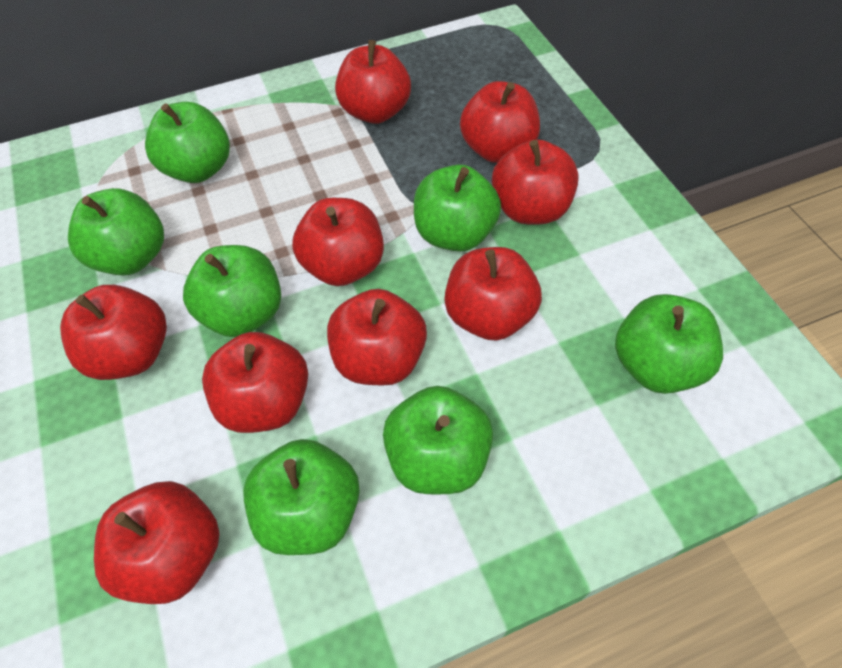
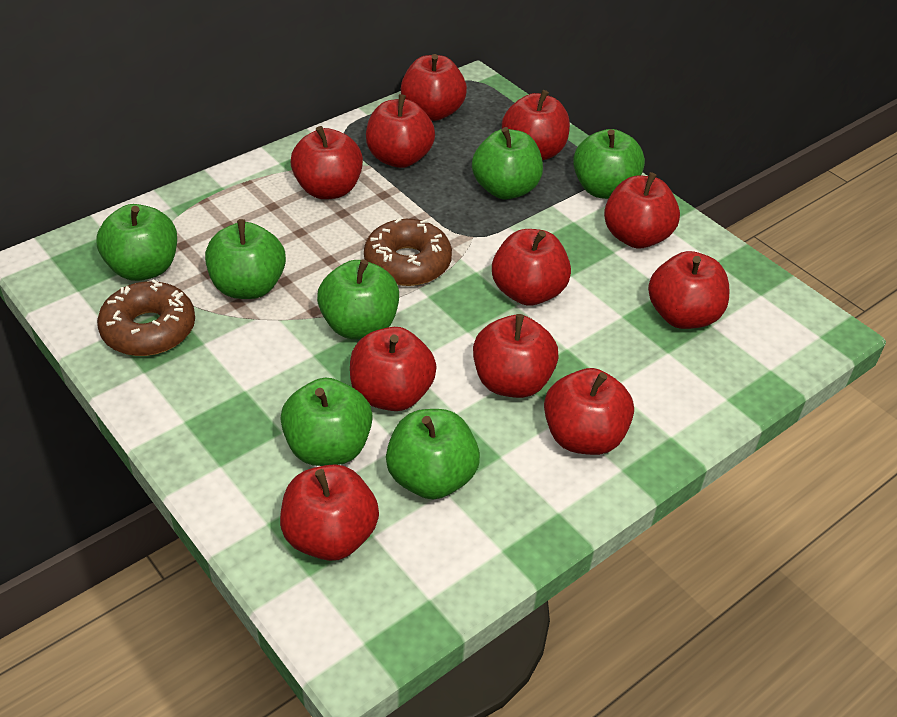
brown donut: none = 0 -> [97,279,195,356] [364,218,452,286] = 2
red apple: [60,285,167,380] [94,481,220,604] [202,332,308,433] [292,198,384,286] [327,289,427,386] [335,40,411,124] [444,247,542,341] [460,81,540,163] [492,139,579,225] = 9 -> [280,464,379,561] [290,126,363,199] [350,327,437,411] [366,94,435,168] [401,54,467,121] [473,314,559,398] [492,229,571,306] [502,90,570,160] [544,368,634,455] [604,172,680,249] [648,251,729,329] = 11

